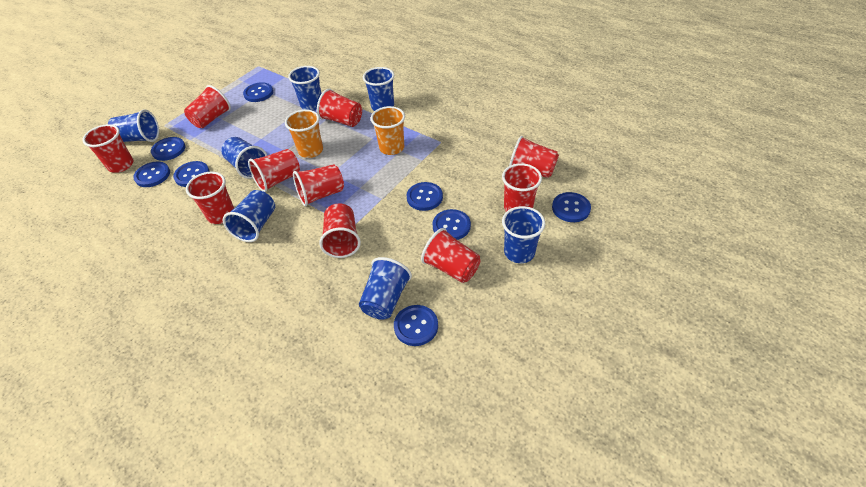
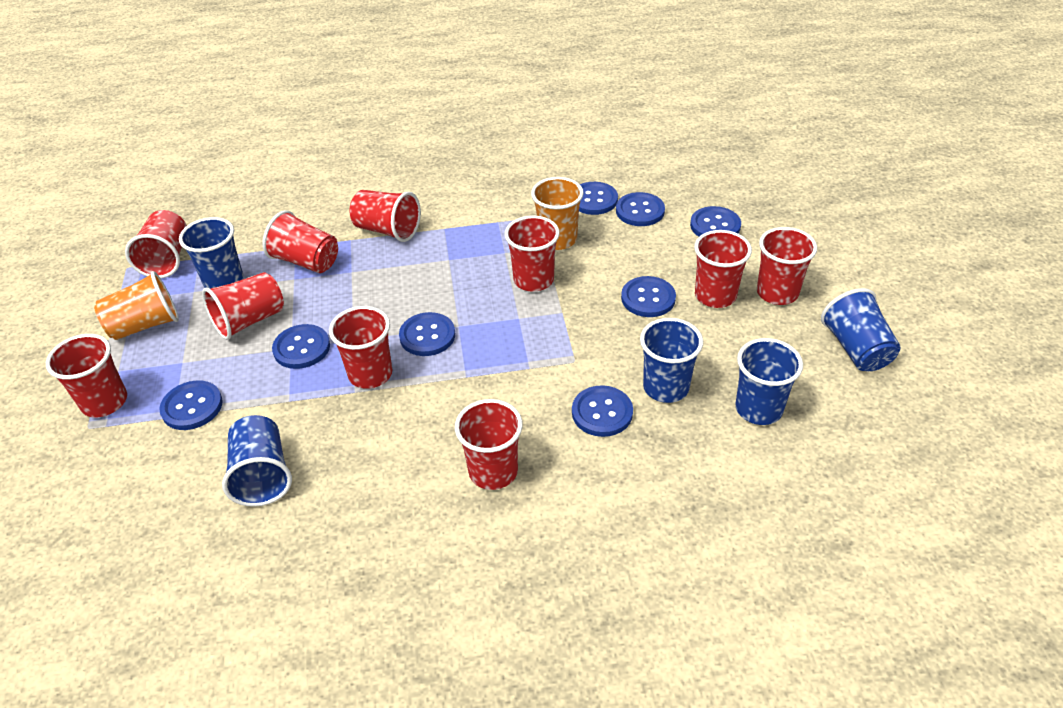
blue cup: [108,109,159,142] [221,137,267,179] [223,190,275,242] [288,66,322,111] [359,257,412,320] [363,67,394,111] [502,206,545,263] = 7 -> [179,217,243,289] [222,415,292,507] [640,318,703,403] [735,338,803,425] [821,288,901,371] = 5

